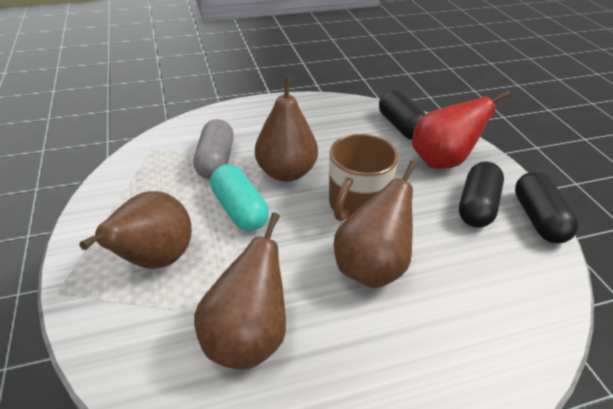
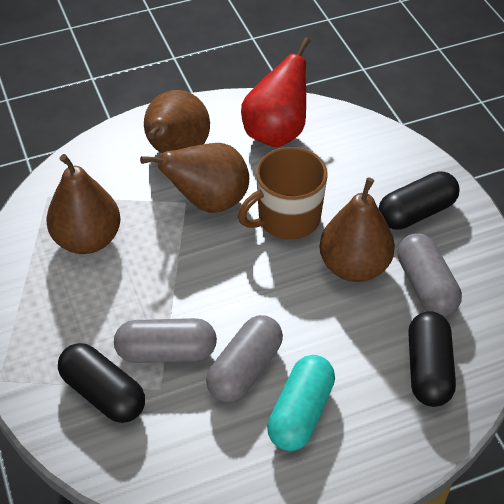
grey capsule: [193,119,234,179] = 1 -> [114,318,217,363] [206,315,283,402] [398,233,462,317] = 3

